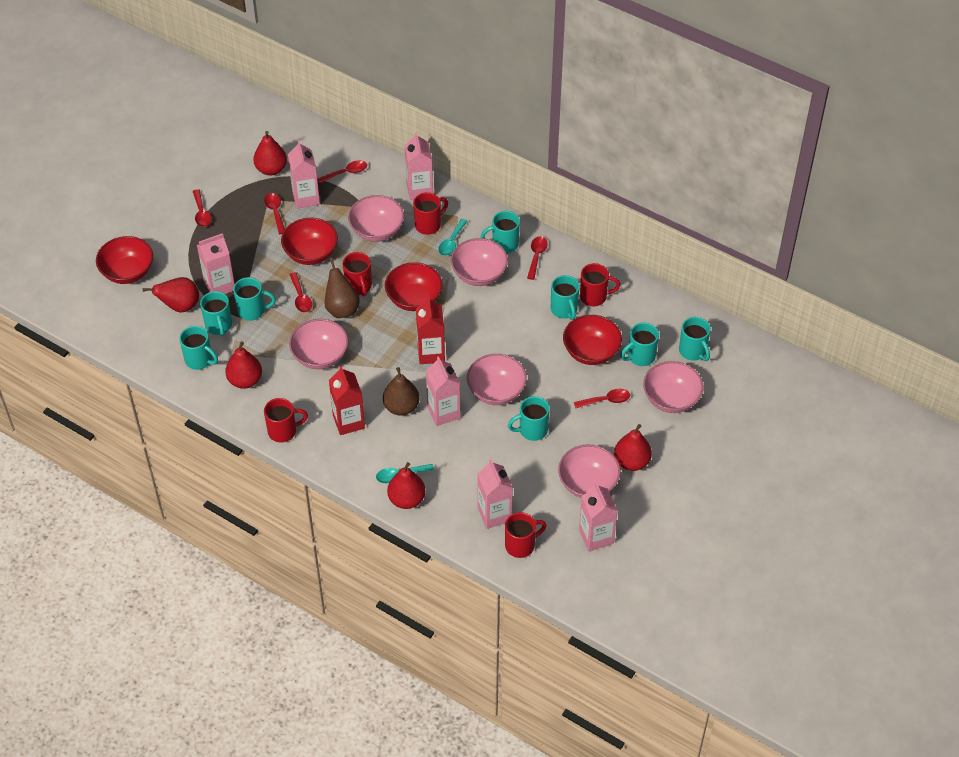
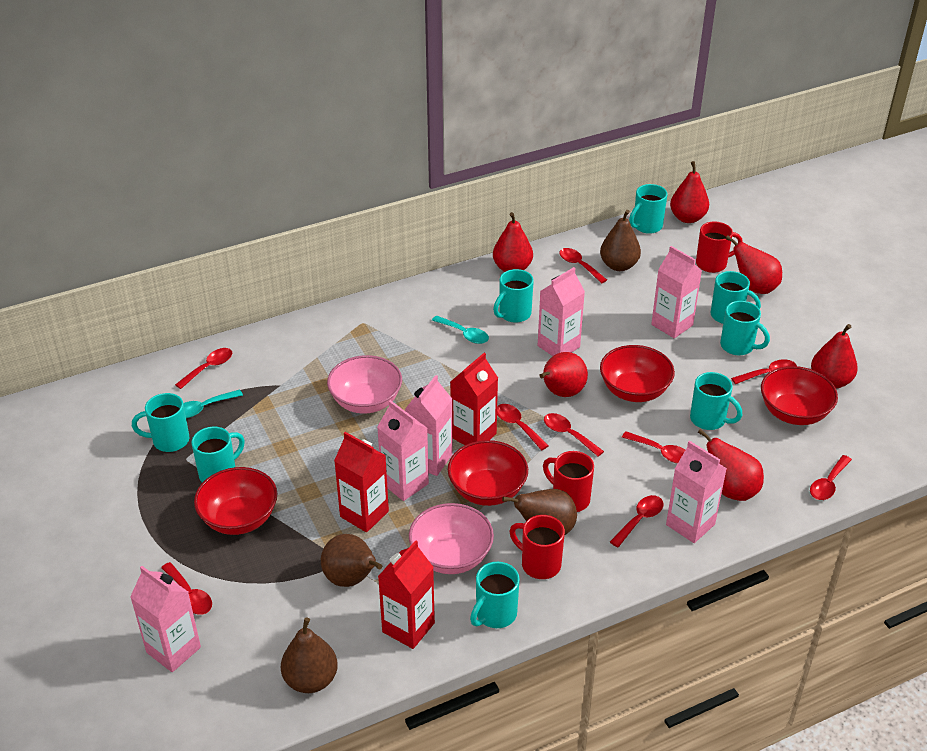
brown pear: [325,258,360,318] [383,367,419,416] = 2 -> [281,617,338,693] [321,534,382,587] [502,489,577,535] [600,210,641,271] = 4
pink bowl: [289,319,348,369] [348,195,404,242] [451,238,508,286] [467,354,527,405] [558,444,620,498] [643,361,704,413] = 6 -> [327,355,402,414] [409,503,494,574] = 2
red carton: [329,366,365,435] [416,296,445,364] = 2 -> [334,432,389,532] [378,540,435,649] [450,353,498,445] = 3
red mug: [264,398,308,443] [343,252,372,296] [413,192,448,235] [505,512,547,558] [580,263,621,306] = 5 -> [510,515,565,579] [543,451,594,512] [696,221,742,273] = 3
red pear: [142,277,199,312] [225,341,262,389] [253,131,287,175] [387,462,426,509] [614,424,652,471] = 5 -> [493,212,533,272] [539,352,588,397] [670,161,709,223] [698,429,764,501] [725,235,782,294] [811,324,858,389] = 6
red spoon: [193,189,212,227] [264,193,285,234] [289,272,312,312] [317,160,367,183] [527,236,548,280] [574,389,630,408] = 6 -> [161,562,212,615] [175,348,232,389] [497,404,549,450] [544,413,604,456] [559,248,607,283] [610,495,663,547] [622,431,685,464] [731,359,797,384] [810,455,852,500] = 9

